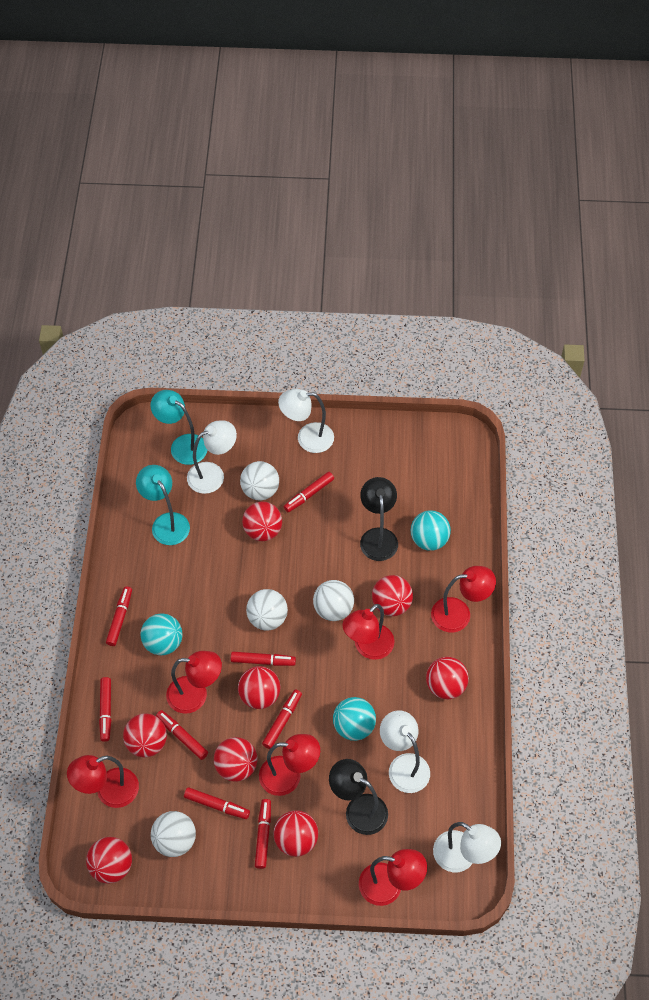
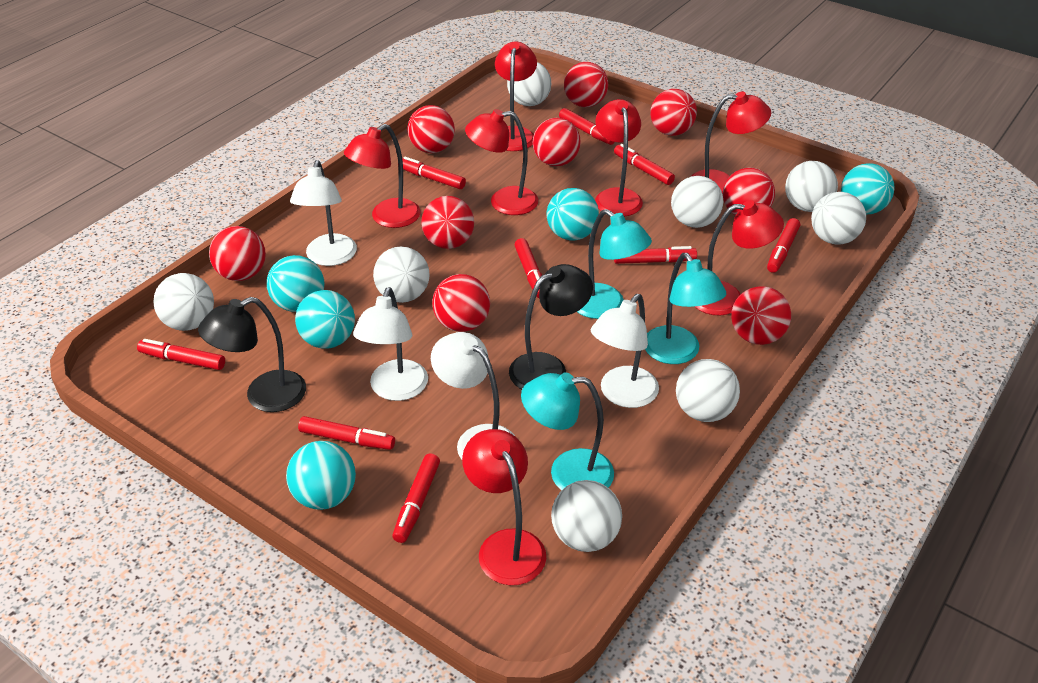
red ball: [86,837,132,884] [123,713,167,758] [214,737,257,782] [238,666,280,709] [242,502,282,541] [273,810,318,857] [372,575,413,616] [426,657,469,699] = 8 -> [209,226,266,281] [407,105,455,153] [421,196,474,249] [432,274,490,332] [533,118,581,166] [564,62,608,107] [650,89,697,136] [723,167,775,216] [731,286,791,345] = 9
red lamp: [67,755,139,808] [166,651,222,714] [259,734,320,796] [342,604,394,660] [359,849,427,906] [431,566,496,632] = 6 -> [344,124,421,228] [462,429,546,585] [465,109,538,215] [495,42,537,151] [595,99,643,217] [690,91,771,194] [694,200,784,315] = 7
red marker: [99,677,111,742] [106,586,132,646] [156,710,208,760] [184,787,250,819] [231,652,296,666] [255,799,271,869] [262,690,302,749] [284,472,334,512] = 8 -> [137,339,225,370] [298,416,395,450] [392,453,440,543] [398,157,466,189] [515,238,542,298] [559,108,615,145] [614,144,675,185] [614,246,697,264] [767,218,800,273] = 9
turquoise ball: [140,613,183,655] [333,697,376,741] [411,511,451,551] = 3 -> [267,255,324,312] [286,441,356,510] [295,290,355,349] [547,188,599,240] [841,163,894,215] = 5
turquoise lamp: [136,465,190,545] [150,390,207,465] = 2 -> [521,372,614,491] [577,209,652,319] [645,253,726,364] = 3
white ball: [151,811,196,857] [240,461,279,500] [246,589,288,630] [313,580,354,621] = 4 -> [154,273,214,331] [373,246,430,303] [507,62,551,106] [551,480,622,552] [671,176,723,228] [676,359,740,422] [785,161,838,212] [811,192,866,245] = 8

